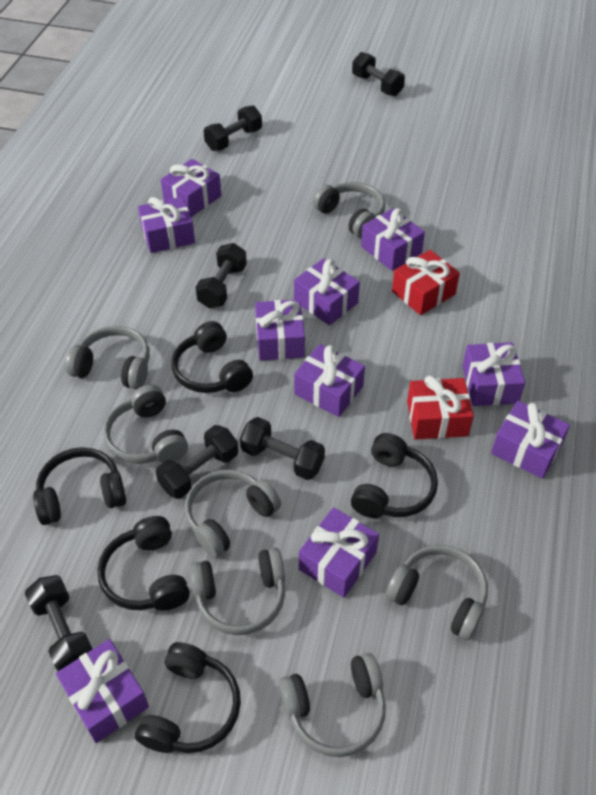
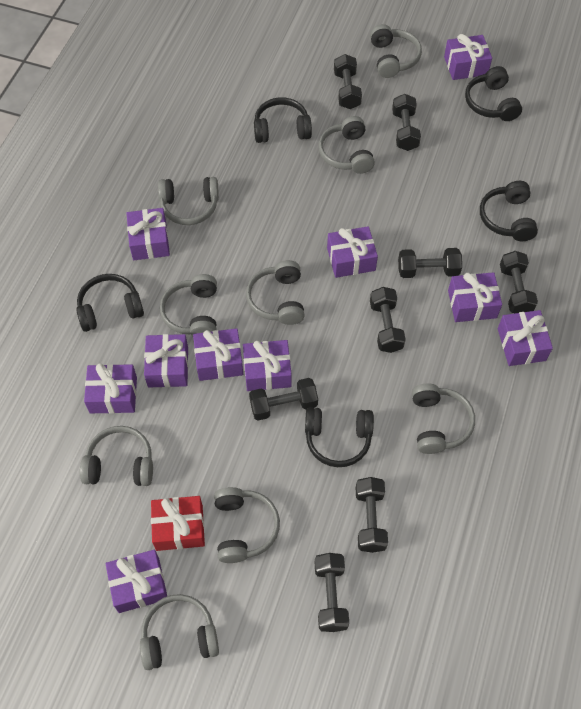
black dumbbell: [25,575,92,671] [156,425,238,499] [195,243,247,308] [204,105,262,151] [240,417,325,480] [352,52,405,96] = 6 -> [249,378,318,421] [315,553,349,632] [334,54,362,109] [356,477,388,553] [370,287,406,353] [392,94,421,151] [398,248,462,278] [500,251,538,313] = 8
grey headphones: [65,326,150,390] [103,385,188,464] [185,470,281,558] [189,547,285,635] [279,653,386,757] [313,182,385,238] [386,545,488,640] = 7 -> [80,426,153,486] [140,594,219,670] [158,177,219,225] [160,274,217,336] [214,487,280,563] [246,260,304,325] [318,116,375,174] [370,24,422,78] [412,384,475,454] = 9
red gift: [392,250,460,315] [407,376,474,440] = 2 -> [151,496,205,551] = 1

